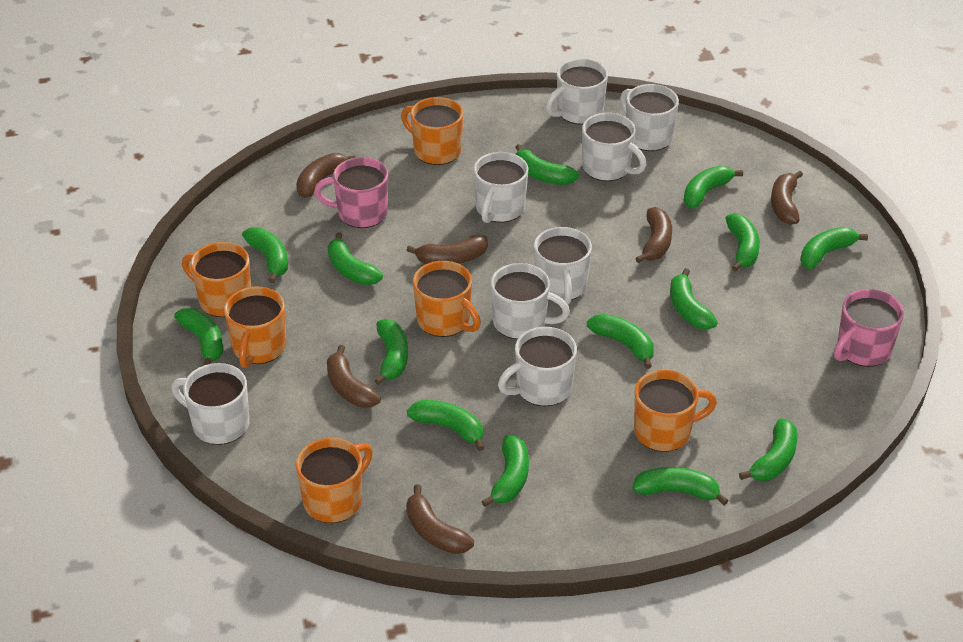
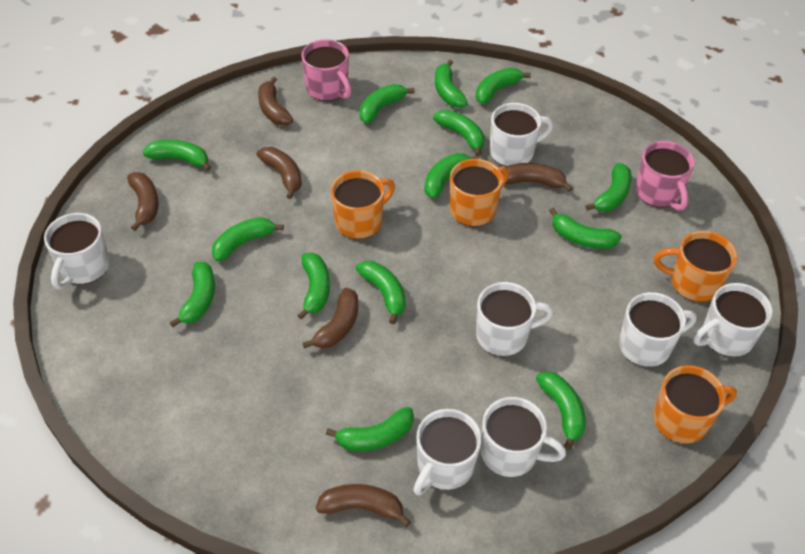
orange mug: [182,242,251,317] [224,287,286,368] [296,438,373,523] [401,97,463,165] [413,261,481,337] [634,370,717,452] = 6 -> [331,170,395,239] [450,159,509,227] [653,365,737,444] [654,231,737,302] = 4
white mug: [171,363,249,445] [474,152,528,223] [491,263,570,339] [498,327,577,406] [534,227,592,304] [546,59,608,124] [582,113,646,181] [620,84,679,151] = 8 -> [44,213,110,289] [413,409,482,496] [476,282,553,356] [481,397,566,477] [490,103,553,166] [619,292,697,367] [693,283,773,357] = 7

